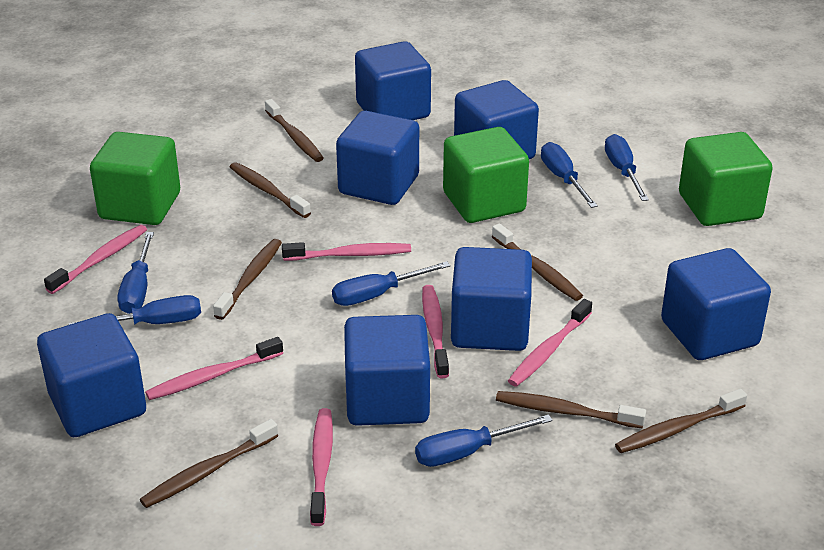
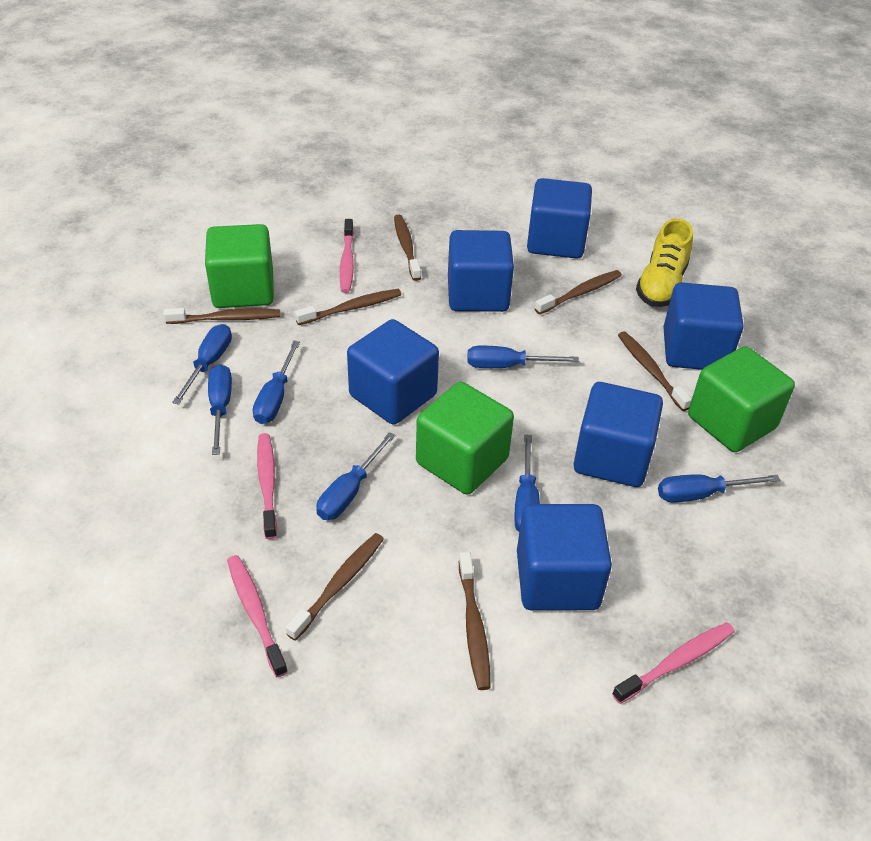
blue cube: [37,313,146,437] [336,111,419,205] [344,315,430,426] [355,41,431,120] [451,247,532,351] [454,80,539,159] [661,248,771,360] = 7 -> [347,319,439,425] [448,230,514,312] [517,504,612,611] [527,178,592,259] [574,382,663,487] [663,282,744,370] = 6
blue screwdriver: [68,295,201,325] [118,232,154,314] [332,261,450,306] [415,414,553,467] [541,142,598,208] [605,134,649,201] = 6 -> [172,324,232,405] [208,364,232,455] [253,341,300,424] [316,432,395,520] [467,346,579,368] [514,434,540,532] [658,474,780,503] = 7
pink toothbrush: [44,225,147,294] [145,337,283,400] [282,242,411,261] [310,408,333,526] [422,285,449,378] [508,299,592,387] = 6 -> [227,555,288,677] [257,433,277,539] [340,219,354,293] [612,622,735,704] = 4
yellow shoe: none = 0 -> [636,218,693,307] = 1

